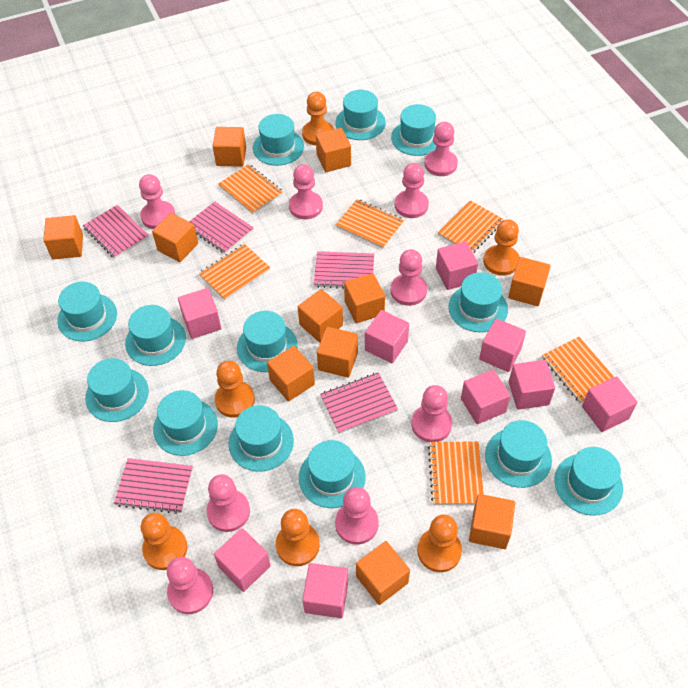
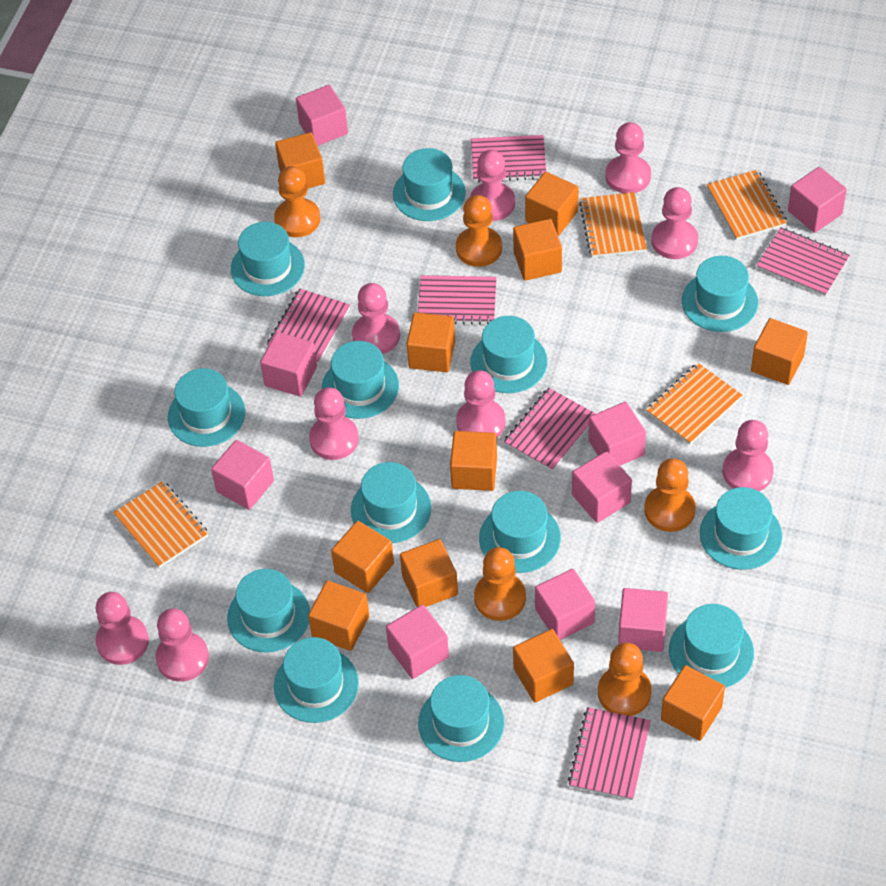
orange notebook: [199,244,270,300] [218,164,283,214] [335,199,404,249] [428,442,484,505] [438,200,504,253] [542,337,614,403] = 6 -> [113,481,209,568] [579,192,647,258] [646,363,742,445] [707,170,787,240] = 4
orange pawn: [141,513,187,570] [215,361,255,418] [276,509,320,566] [302,92,334,145] [417,515,462,572] [483,219,520,276] = 6 -> [274,166,321,237] [456,195,502,267] [474,547,526,621] [598,643,652,716] [644,458,696,532] = 5
pink notebook: [83,205,149,258] [114,458,193,514] [189,201,254,254] [314,251,374,288] [320,372,398,434] = 5 -> [267,288,350,364] [418,275,497,325] [471,135,546,182] [504,388,596,471] [568,707,651,800] [756,227,850,296] = 6

